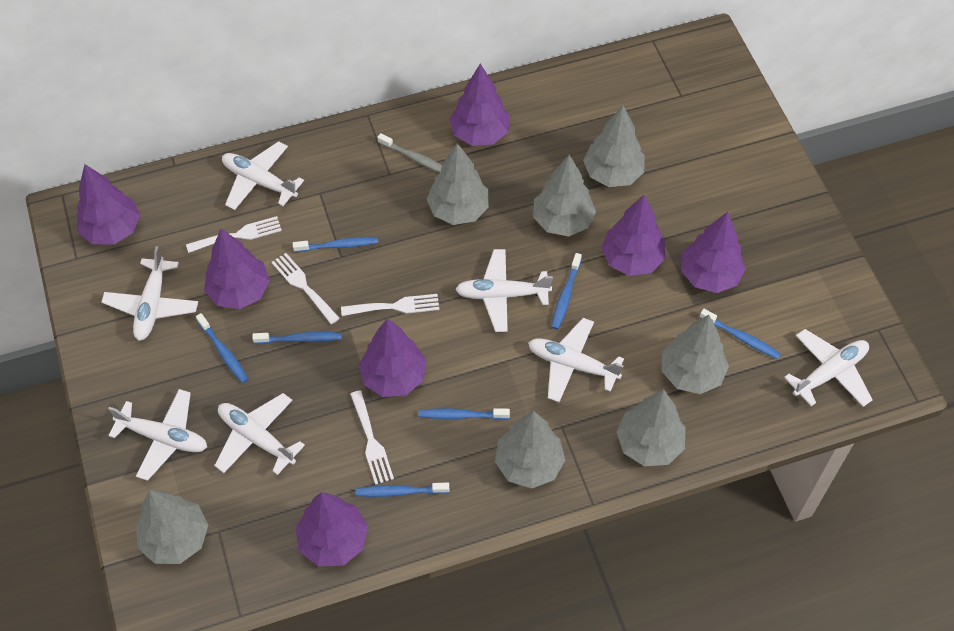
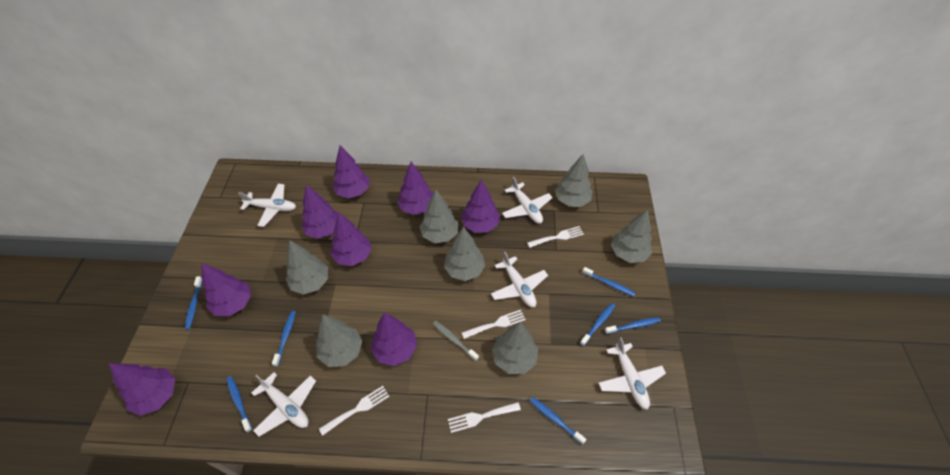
purple tree: [77,164,140,245] [204,229,270,309] [296,492,368,566] [359,318,426,397] [449,64,510,146] [601,195,666,276] [681,212,746,293] = 7 -> [109,363,175,416] [202,263,251,316] [301,185,338,239] [331,212,372,266] [332,145,369,198] [371,313,417,366] [397,162,434,215] [461,179,500,233] = 8
white plane: [101,246,198,341] [108,389,207,481] [214,393,305,475] [222,141,304,210] [455,249,553,332] [528,318,624,402] [784,329,873,407] = 7 -> [238,184,296,227] [252,372,316,437] [491,252,548,307] [502,177,553,224] [599,338,666,410] = 5

